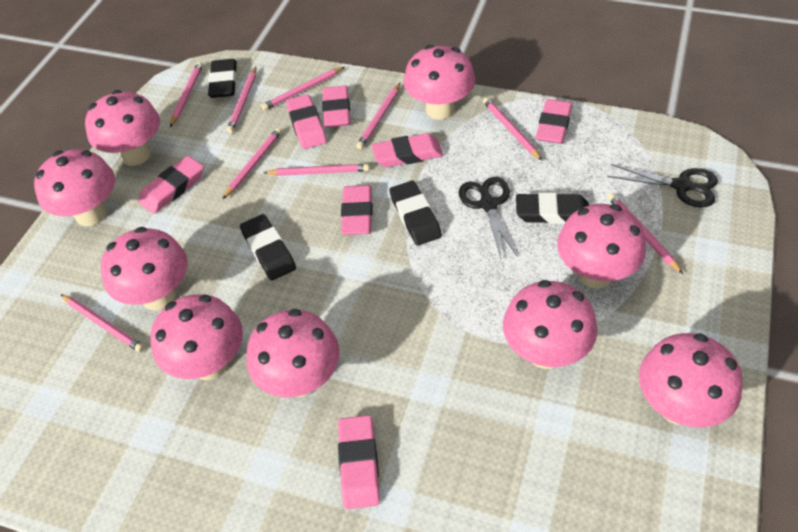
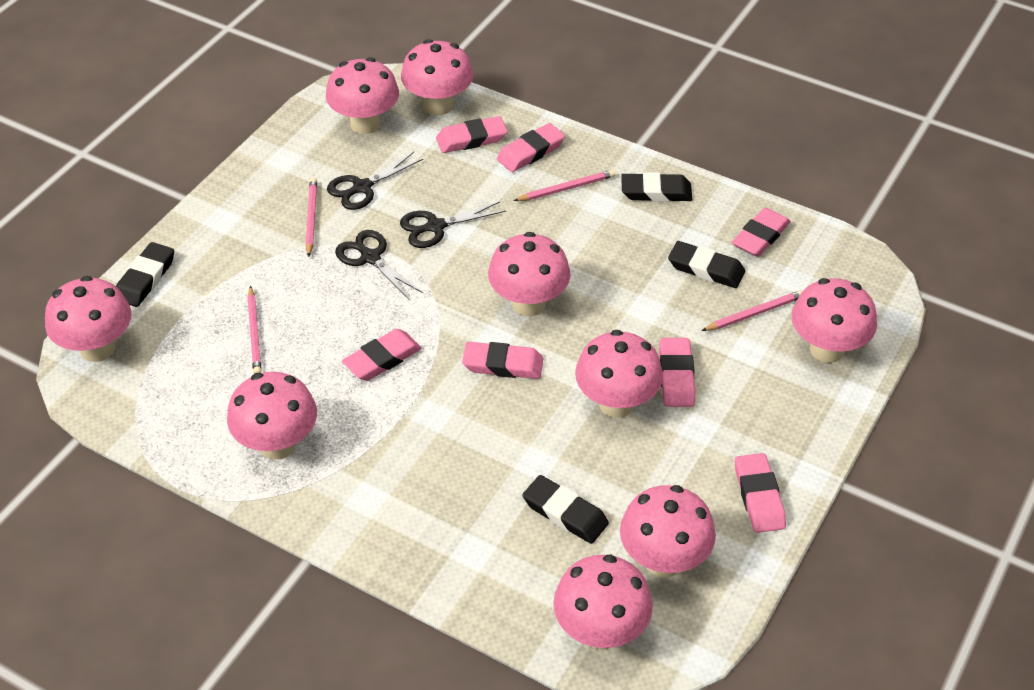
black scissors: [459,177,518,258] [608,164,718,208] = 2 -> [327,152,423,210] [335,230,423,300] [400,202,506,248] = 3
pink pencil: [60,294,145,353] [170,62,203,127] [223,128,282,199] [227,67,256,133] [261,67,344,111] [264,164,369,176] [356,83,400,149] [483,97,542,161] [608,193,683,274] = 9 -> [247,286,262,374] [305,177,317,257] [514,170,615,201] [702,290,803,331] = 4

